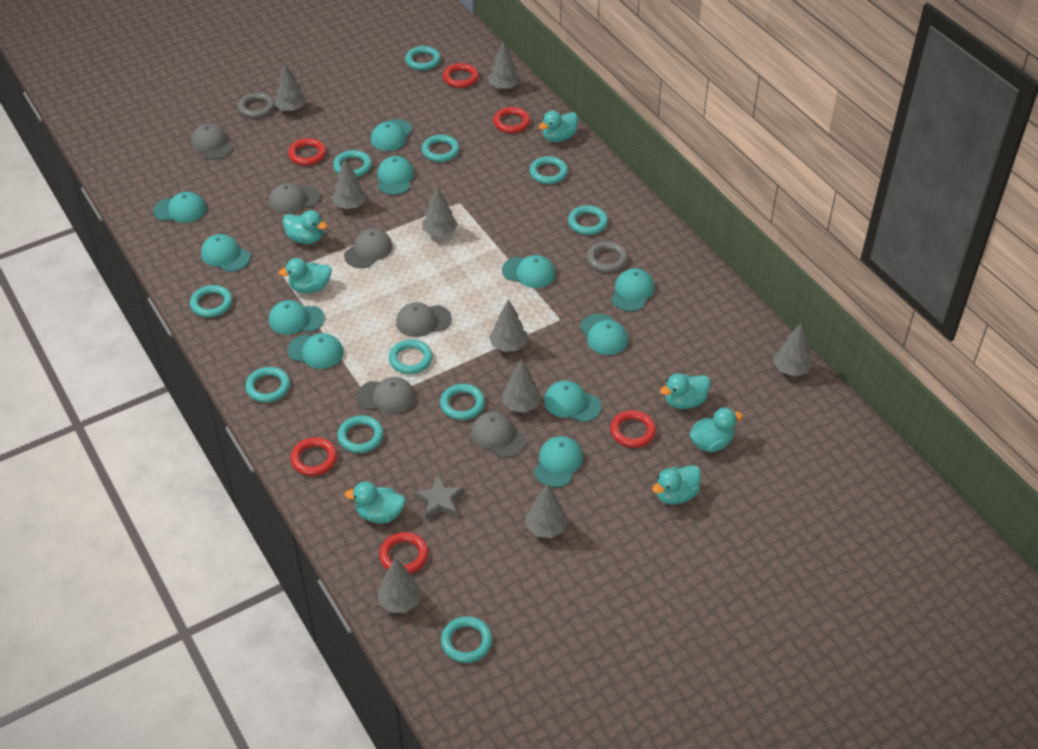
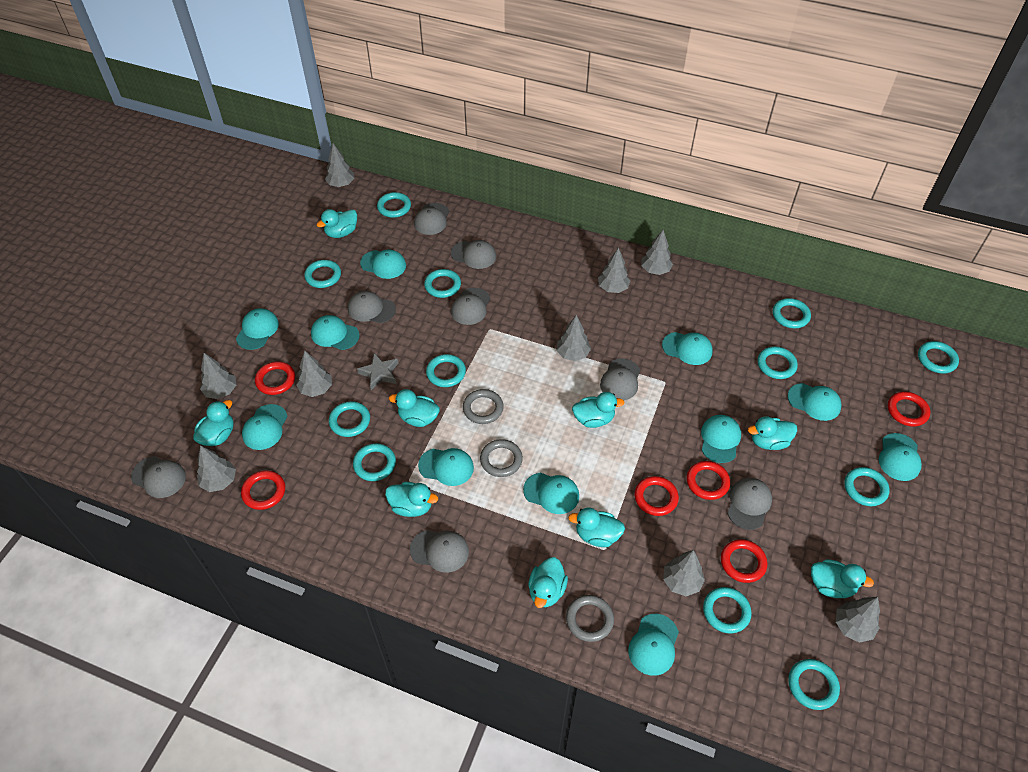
grey cap: [191,124,233,160] [269,183,320,214] [344,228,393,268] [357,377,415,414] [396,302,452,337] [471,412,526,458] = 6 -> [131,456,186,498] [348,291,396,323] [410,530,469,573] [414,203,449,235] [451,240,496,269] [451,288,490,325] [600,358,640,400] [727,478,772,530] = 8
grey ring: [238,92,275,118] [586,241,628,272] = 2 -> [463,389,504,424] [480,439,523,477] [566,595,614,642] = 3
turquoise duck: [279,258,332,293] [283,210,327,244] [345,481,406,524] [539,110,578,142] [652,465,701,504] [660,373,711,409] [689,408,743,452] = 7 -> [193,400,234,446] [316,209,357,238] [385,482,438,517] [389,389,440,427] [528,557,568,608] [568,508,625,547] [572,392,625,428] [748,416,797,450] [811,559,874,598] = 9
turquoise ring: [190,285,233,317] [245,367,290,403] [333,150,372,177] [337,415,384,453] [389,339,433,374] [405,46,441,70] [421,135,460,162] [440,384,485,420] [441,616,492,663] [529,156,568,184] [568,205,608,235] = 11 -> [304,260,341,288] [329,401,370,437] [353,443,396,481] [377,192,411,218] [424,269,461,298] [426,354,466,387] [703,587,752,633] [758,346,798,379] [773,298,811,328] [788,659,840,710] [844,467,890,506] [918,341,959,374] = 12

